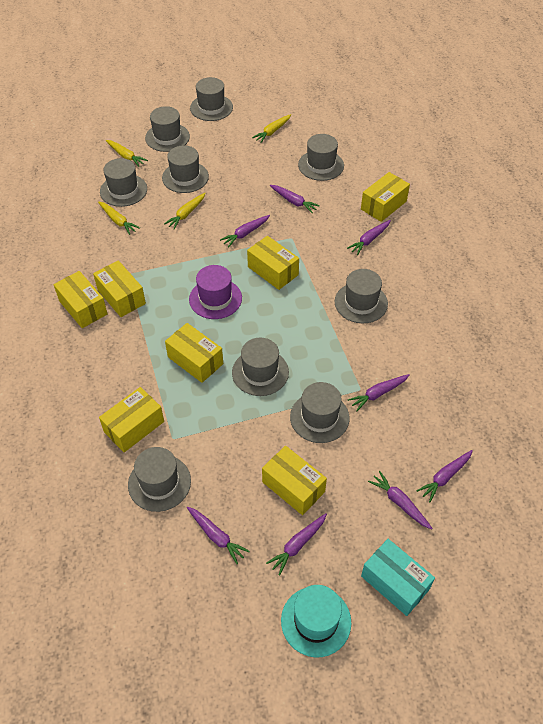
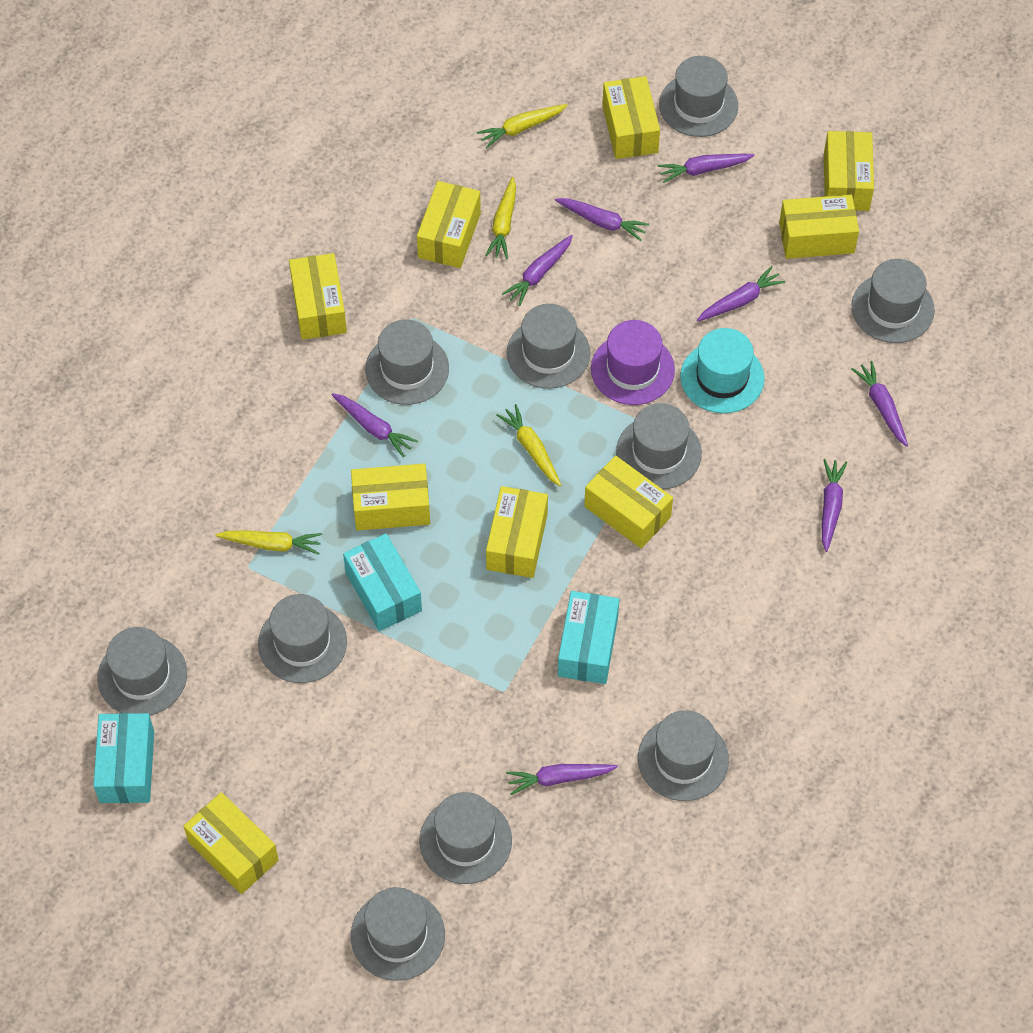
grey hat: [100,158,147,207] [128,447,191,512] [145,106,190,152] [162,145,209,193] [190,77,233,121] [232,338,289,396] [290,382,350,443] [298,134,344,181] [335,269,388,323] = 9 -> [97,627,187,715] [258,594,347,683] [351,887,445,981] [365,320,449,405] [419,792,512,884] [507,304,590,389] [616,403,702,489] [638,710,729,801] [659,56,738,137] [851,259,935,343] = 10
turquoise box: [361,539,435,616] = 1 -> [93,713,154,803] [343,533,422,631] [558,591,619,684] = 3
yellow box: [54,271,108,328] [93,260,146,317] [99,387,164,452] [165,323,223,383] [247,236,299,290] [262,446,327,515] [361,172,410,222] = 7 -> [184,792,279,894] [289,253,347,340] [351,464,430,531] [417,181,481,268] [486,486,548,578] [584,456,673,548] [602,76,660,159] [779,195,859,259] [824,131,874,211] = 9

